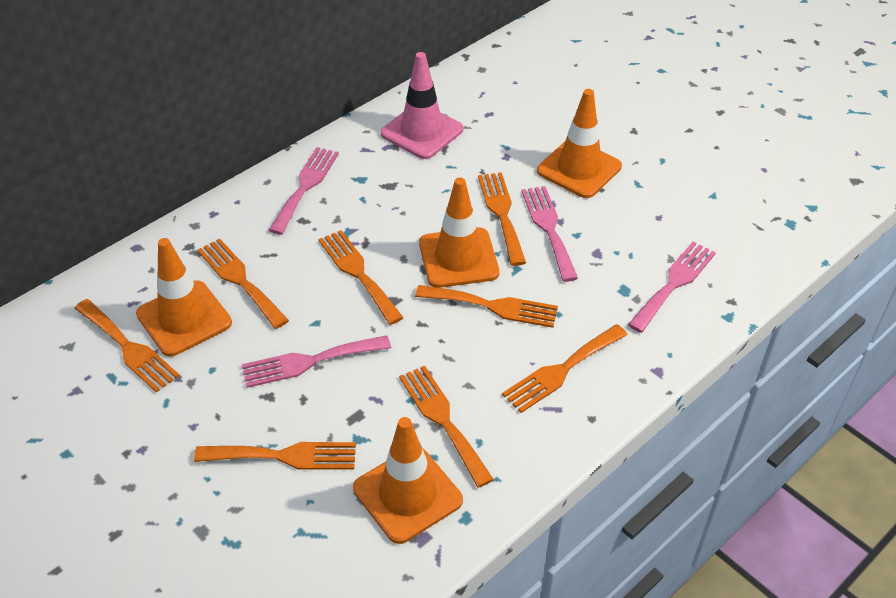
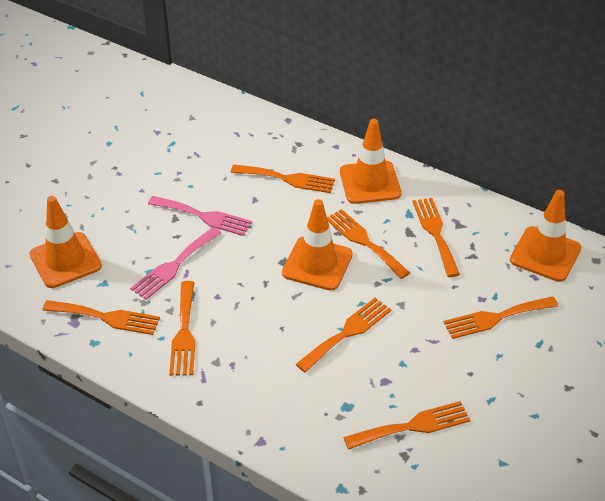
pink fork: [241,335,391,388] [269,147,339,235] [521,186,578,282] [628,241,716,333] = 4 -> [130,227,221,300] [148,196,252,236] = 2
pink traffic cone: [381,52,463,159] = 1 -> none = 0

